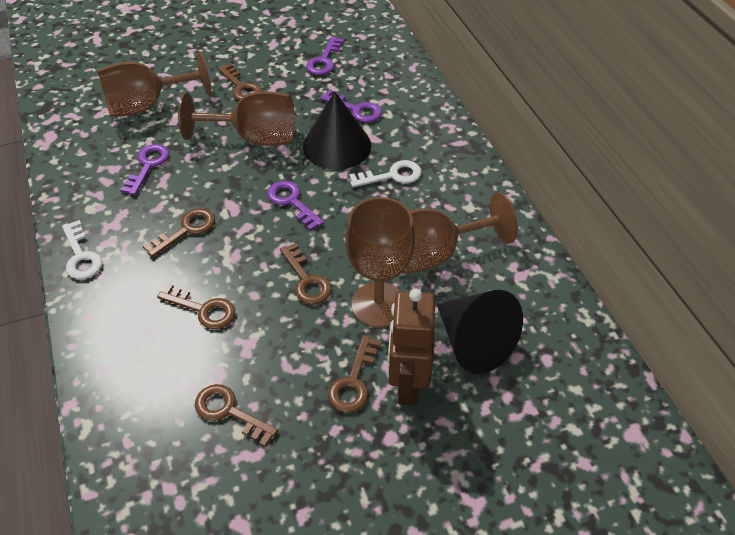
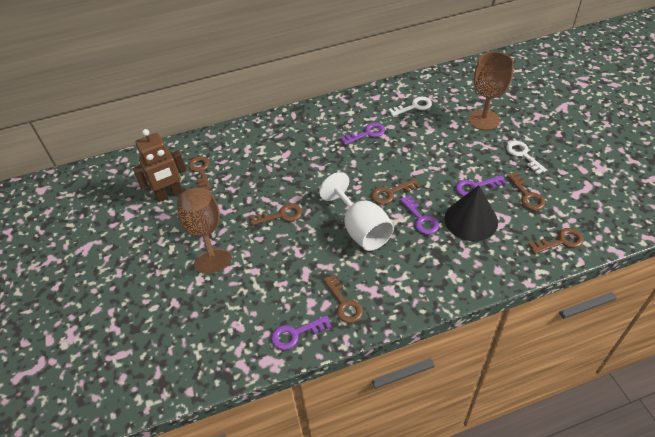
black cone: [303,91,371,170] [437,290,523,374] = 2 -> [444,185,498,241] = 1
brown goblet: [97,51,212,117] [178,91,295,146] [345,197,415,328] [401,192,518,274] = 4 -> [177,187,232,274] [469,52,514,130] = 2
white goblet: none = 0 -> [319,172,394,251] = 1

